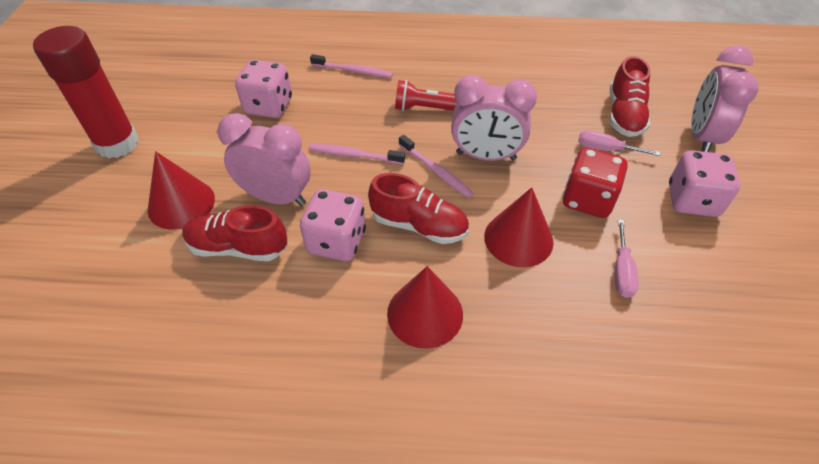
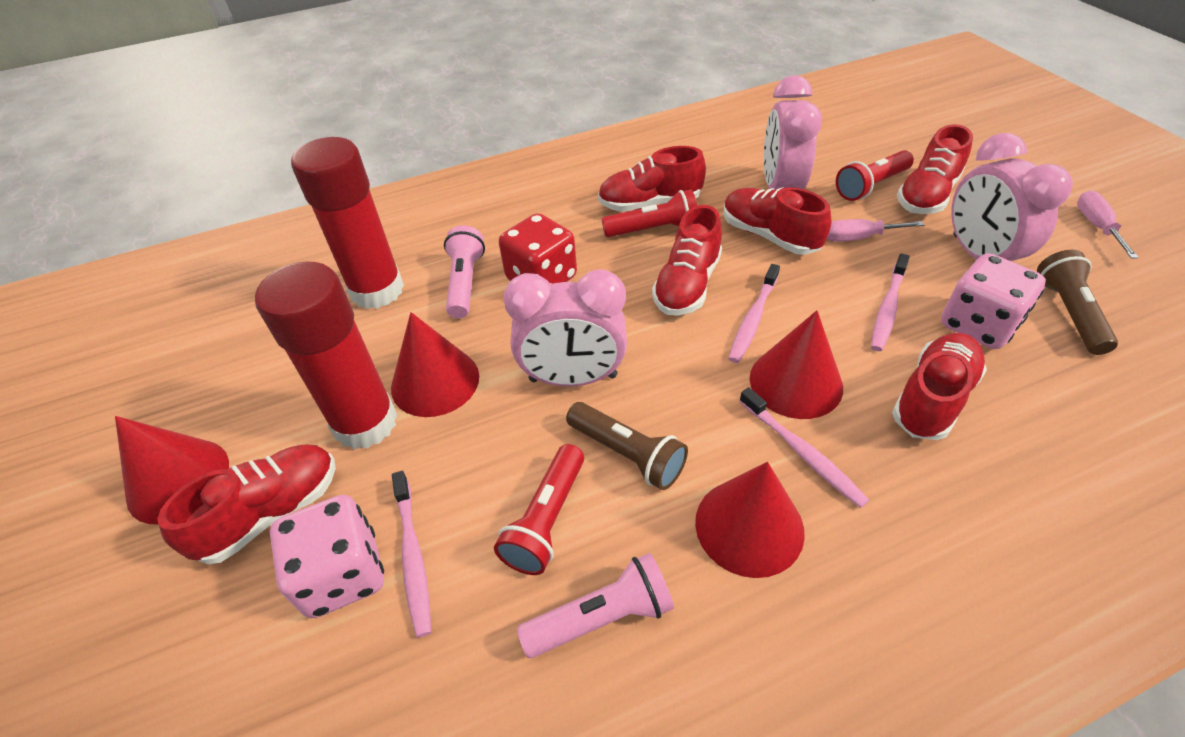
brown flashlight: none = 0 -> [566,402,688,490] [1037,250,1118,355] = 2
pink dice: [235,60,292,118] [300,189,366,261] [669,150,740,217] = 3 -> [270,495,384,618] [941,253,1046,349] = 2
pink flashlight: none = 0 -> [444,225,485,319] [517,553,674,658] = 2
pink toothbrush: [309,144,405,164] [310,54,393,78] [399,135,473,198] = 3 -> [392,471,431,638] [728,264,780,363] [739,387,869,508] [871,253,910,351] = 4
red cone: [148,151,215,230] [387,266,463,349] [484,187,554,267] = 3 -> [115,416,229,525] [391,312,479,417] [695,462,805,578] [750,310,843,419] = 4
red flashlight: [395,80,457,111] = 1 -> [494,444,584,575] [602,189,697,237] [836,150,914,201] = 3
red glue stick: [33,26,139,158] = 1 -> [255,261,398,450] [291,137,404,309] = 2
red shoe: [182,205,287,261] [368,173,469,244] [610,56,650,137] = 3 -> [157,445,336,564] [598,146,706,212] [652,205,722,316] [724,187,831,255] [892,333,987,440] [897,124,973,214] = 6

